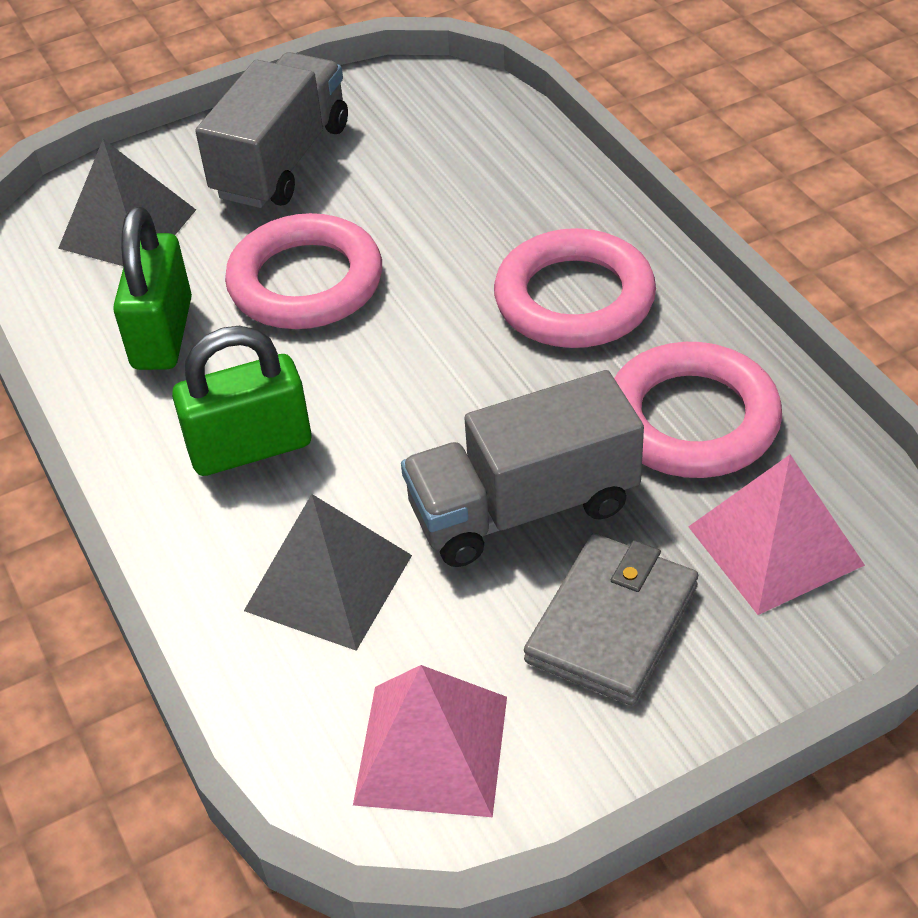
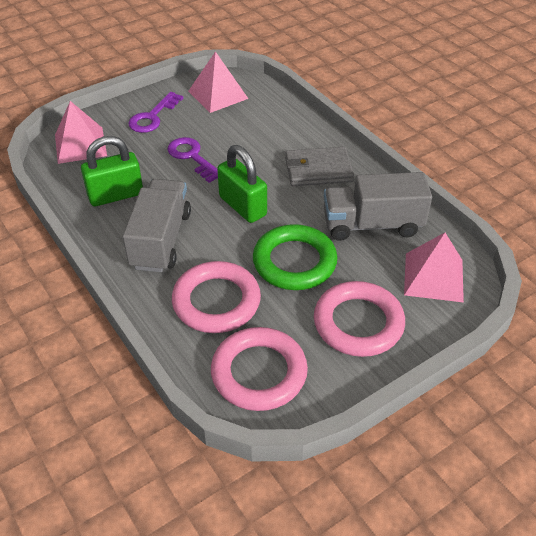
green ring: none = 0 -> [253,224,338,290] = 1
grey pyramid: [58,139,196,266] [244,494,412,651] = 2 -> none = 0
pink pyramid: [353,665,507,817] [688,455,865,615] = 2 -> [55,101,107,164] [188,51,248,113] [404,233,464,303] = 3
purple key: none = 0 -> [128,92,183,133] [168,137,218,183] = 2

